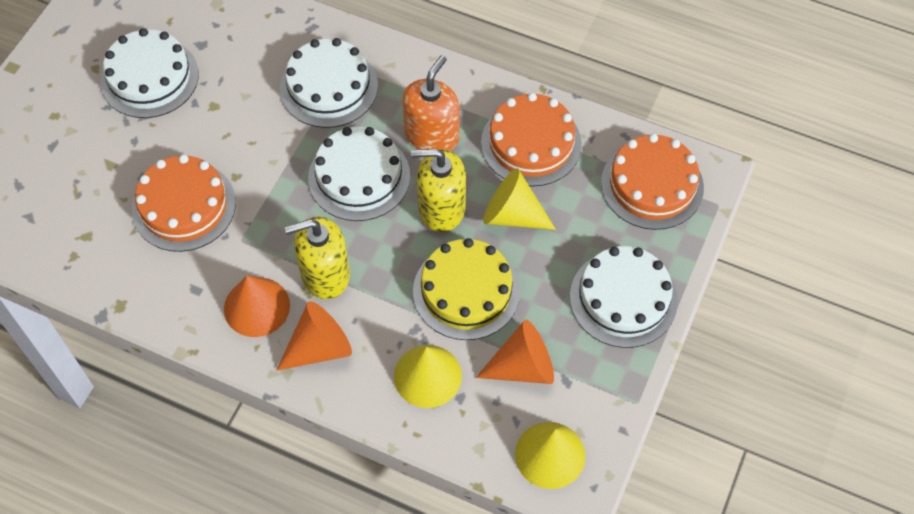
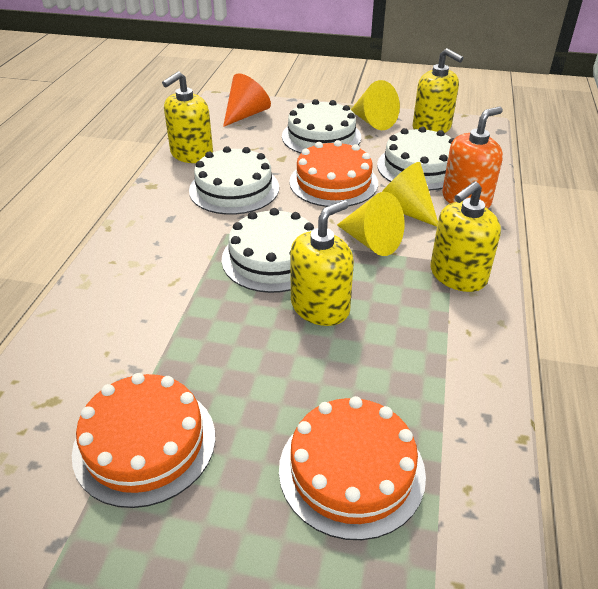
orange cone: [224,276,290,337] [276,301,352,371] [476,320,554,384] = 3 -> [223,73,271,127] = 1
yellow cake: [413,238,520,340] = 1 -> none = 0
yellow soap dispenser: [285,216,350,299] [411,149,466,232] = 2 -> [162,71,213,163] [290,200,354,326] [413,48,463,133] [430,181,501,292] = 4

